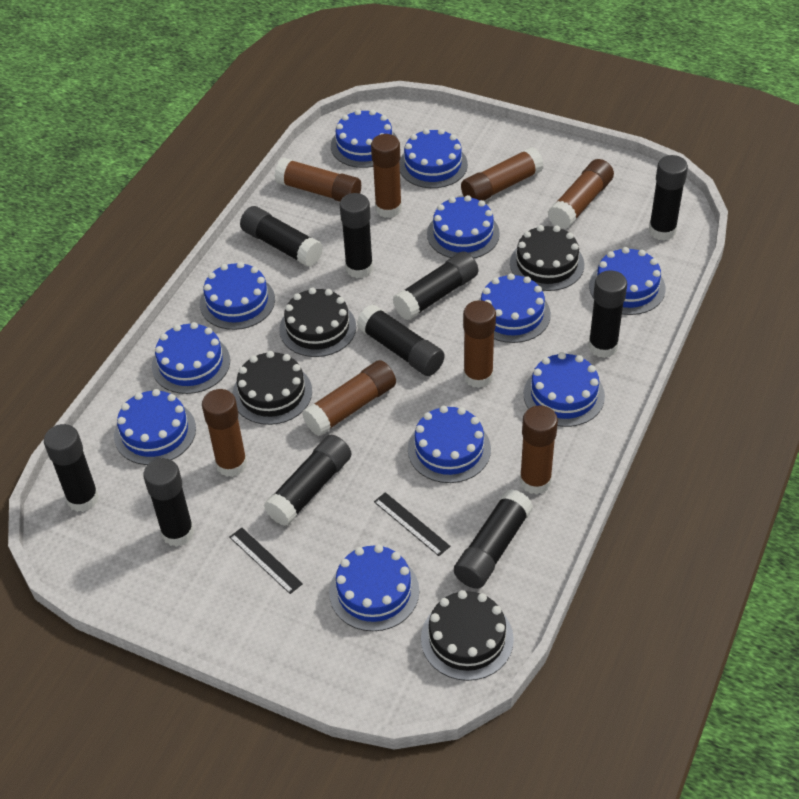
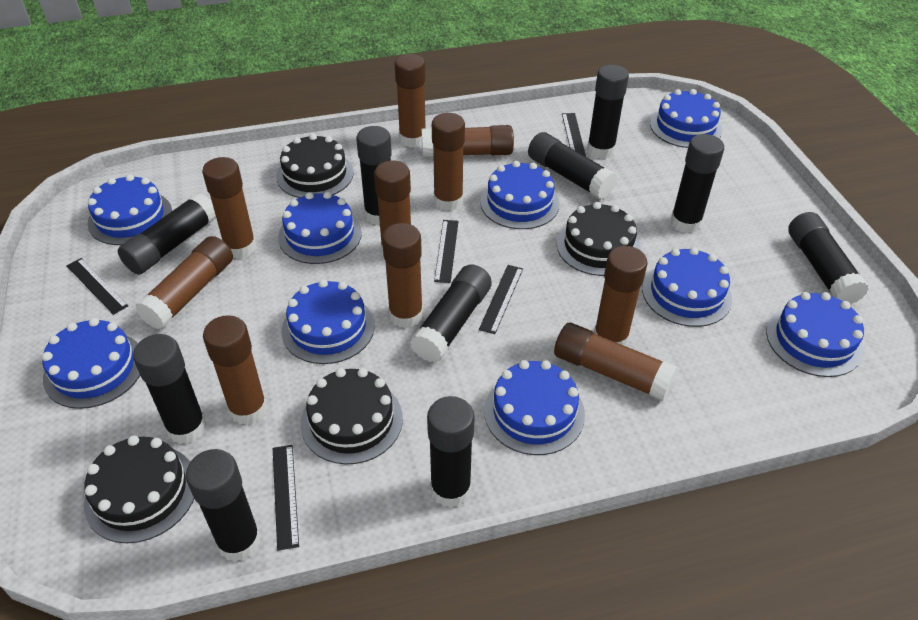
black ruler: [229,527,303,594] [374,492,450,556] = 2 -> [67,258,128,315] [273,445,299,551] [434,220,459,283] [479,265,523,334] [562,113,586,157] = 5
blue cake: [114,389,196,465] [152,322,230,394] [200,262,275,330] [329,544,419,631] [331,109,397,168] [399,129,468,188] [408,406,491,483] [427,195,500,258] [479,273,551,343] [524,352,605,427] [589,247,666,315] = 11 -> [42,318,140,409] [88,174,172,245] [278,192,362,264] [282,279,374,364] [480,161,560,229] [484,360,585,455] [642,247,732,327] [650,89,723,148] [766,292,864,377] = 9
brown glue stick: [202,389,247,477] [274,158,361,201] [302,360,396,436] [371,134,402,218] [461,147,544,201] [463,300,496,388] [520,405,558,495] [548,159,614,229] = 8 -> [135,236,233,329] [202,157,256,259] [203,315,267,425] [374,160,411,256] [382,223,423,328] [395,54,426,147] [421,125,514,158] [432,113,465,211] [554,323,678,401] [594,246,648,346] = 10

